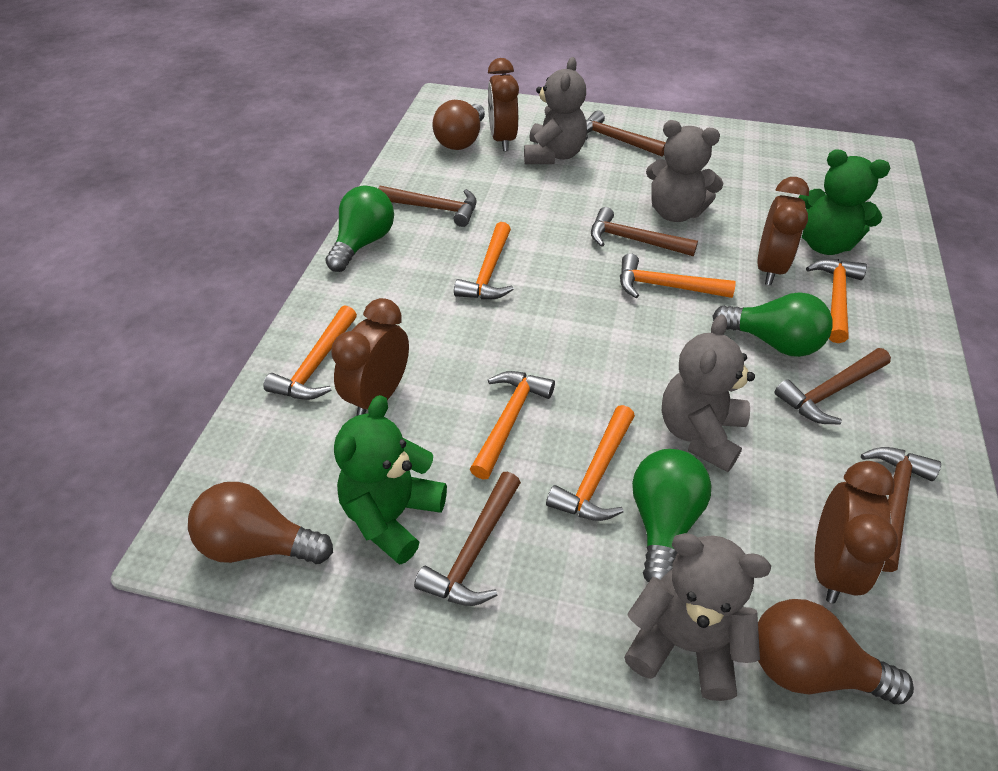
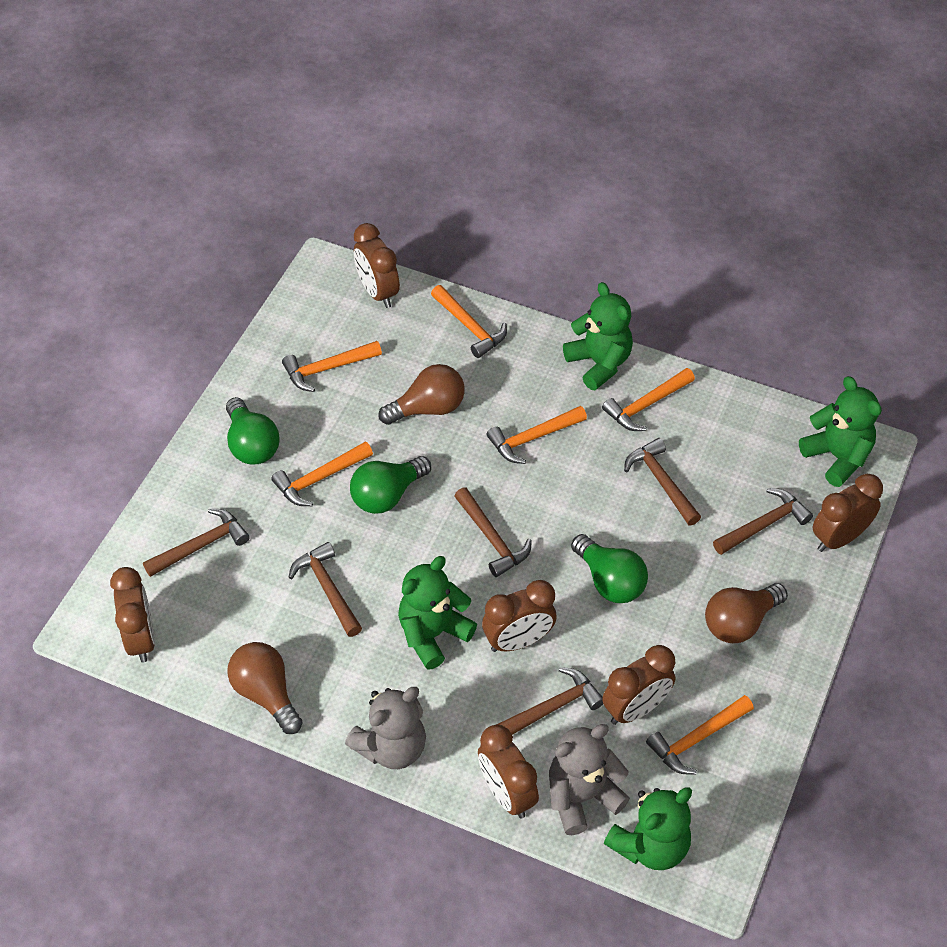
brown clock: [331,298,409,416] [488,58,519,151] [757,177,809,285] [814,461,898,603] = 4 -> [110,567,155,662] [354,223,400,308] [478,725,539,818] [482,580,557,652] [602,645,675,725] [813,474,883,552] = 6
green teddy bear: [334,395,447,565] [799,149,890,255] = 2 -> [398,556,477,670] [563,282,633,390] [604,787,692,870] [799,376,882,487] = 4
grey teddy bear: [524,57,587,164] [624,533,771,701] [646,120,724,222] [662,314,755,472] = 4 -> [345,687,426,769] [549,724,630,835] = 2

